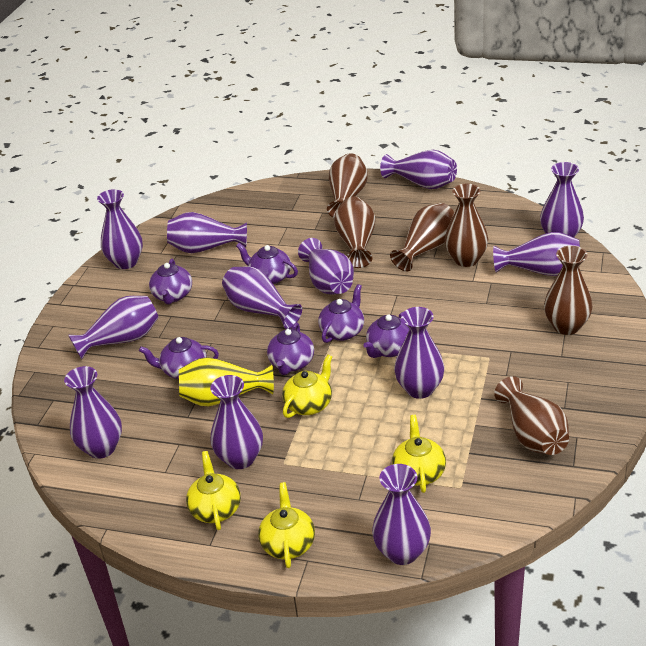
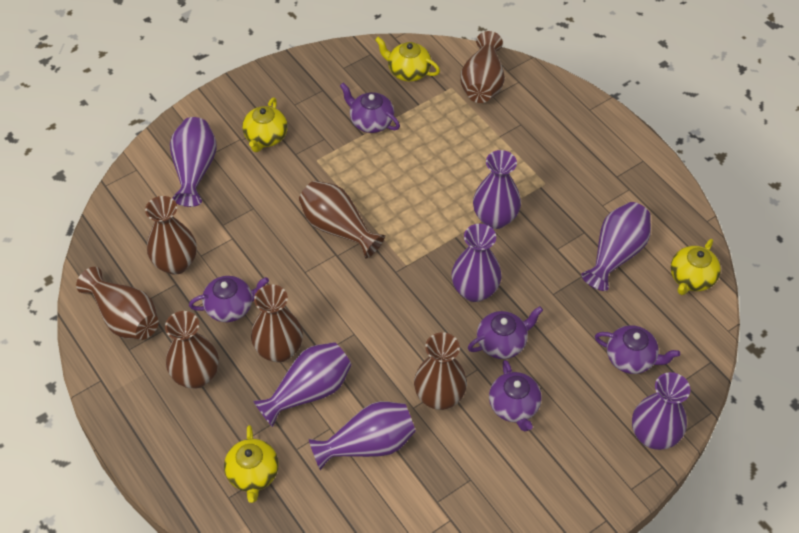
brown vase: [327,153,368,218] [334,197,375,268] [390,203,454,271] [445,183,488,267] [494,376,569,455] [544,246,593,335] = 6 -> [76,267,159,340] [145,196,197,275] [165,311,219,388] [251,285,303,362] [299,181,385,258] [414,332,467,410] [460,31,505,103] = 7
purple teapot: [139,337,219,379] [149,259,192,305] [236,243,298,284] [267,322,314,375] [318,284,364,343] [363,312,409,358] = 6 -> [189,276,269,322] [340,83,400,133] [468,306,543,359] [489,360,542,432] [595,325,680,374] = 5
purple vase: [64,366,122,459] [68,296,159,359] [97,189,143,269] [167,212,247,253] [210,375,263,469] [222,266,302,329] [298,238,354,295] [372,464,431,565] [380,150,457,189] [394,307,444,399] [493,232,580,276] [540,162,584,237] = 12 -> [170,117,217,207] [253,342,352,427] [309,401,416,470] [452,224,501,302] [473,150,521,229] [581,202,651,291] [632,372,690,450] = 7
yellow vase: [179,357,274,406] = 1 -> none = 0

